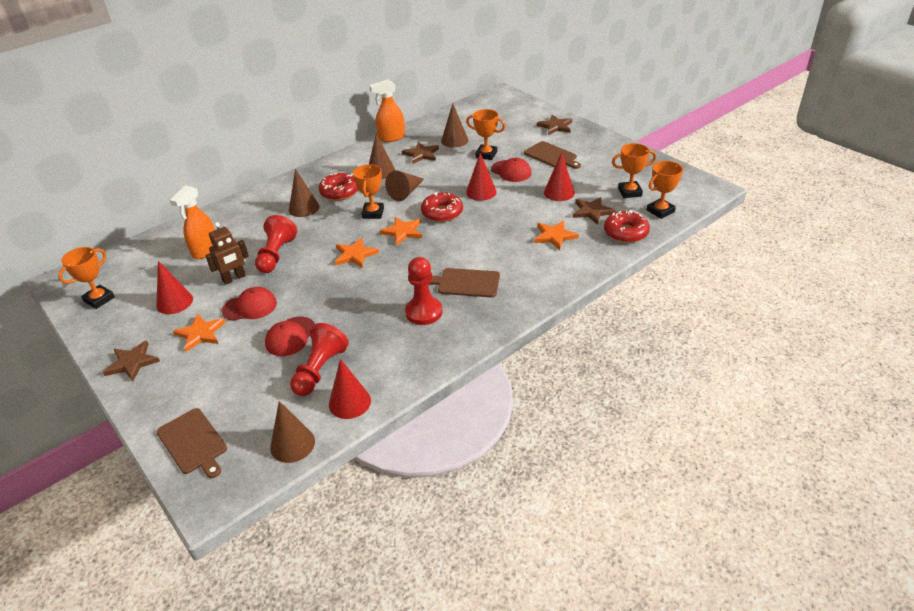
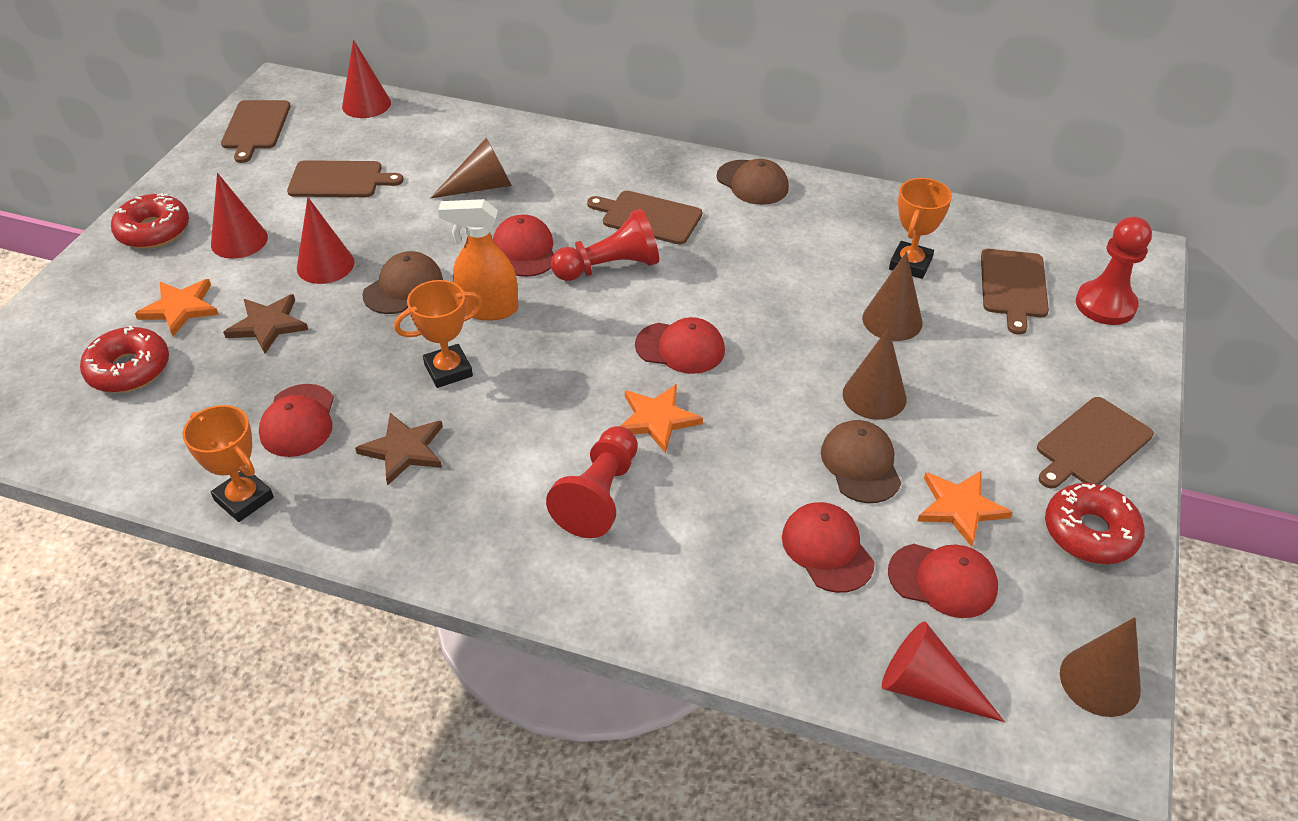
brown cap: none = 0 -> [362,251,443,314] [717,159,789,205] [821,420,901,503] = 3
brown cone: [270,401,315,463] [289,169,320,217] [369,134,395,179] [385,170,424,201] [441,104,468,148] = 5 -> [430,138,512,199] [843,327,907,420] [862,252,922,341] [1060,617,1141,717] = 4
brown cutting board: [156,408,227,478] [429,268,500,297] [524,141,581,169] = 3 -> [221,100,291,163] [287,160,403,197] [587,191,702,245] [981,249,1049,335] [1037,397,1154,489] = 5
brown robot: [205,222,249,285] = 1 -> none = 0
brown star: [103,340,160,381] [402,142,439,164] [537,115,572,135] [573,197,616,225] = 4 -> [223,294,308,354] [355,413,443,485] = 2
orange spray bottle: [170,185,215,259] [369,79,405,142] = 2 -> [438,199,518,321] = 1
orange star: [173,314,226,352] [335,238,379,268] [380,217,422,245] [534,220,579,250] = 4 -> [135,279,219,336] [620,384,703,453] [918,470,1013,547] = 3
orange trophy: [58,247,115,309] [353,164,384,219] [466,109,506,160] [612,143,656,198] [647,161,683,219] = 5 -> [183,405,274,522] [394,280,483,388] [889,178,952,279] = 3
red cap: [222,287,277,321] [265,317,315,356] [491,158,532,182] = 3 -> [259,384,334,457] [493,214,554,277] [635,317,725,374] [782,502,874,593] [888,544,998,618] = 5

